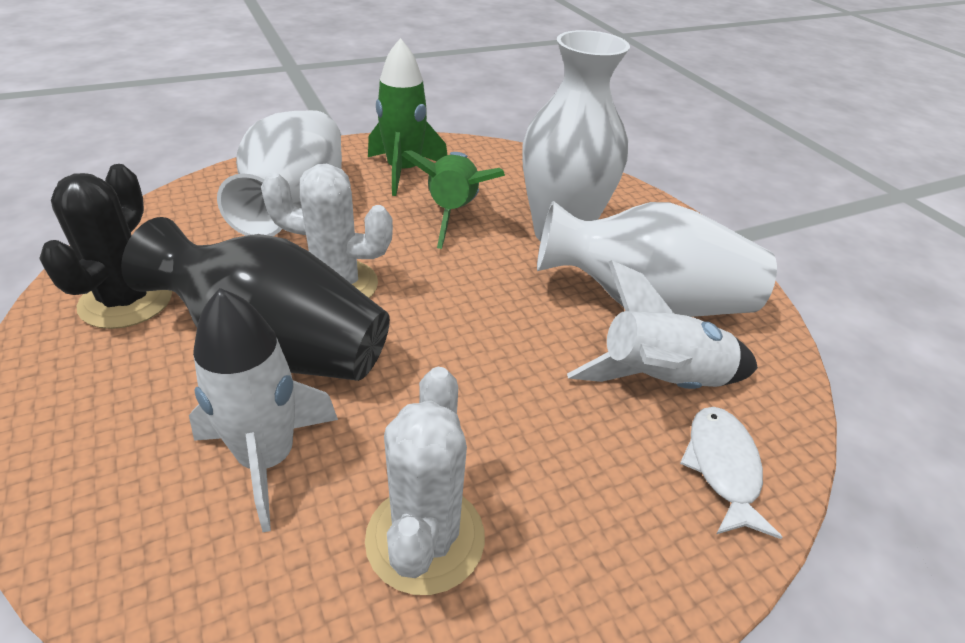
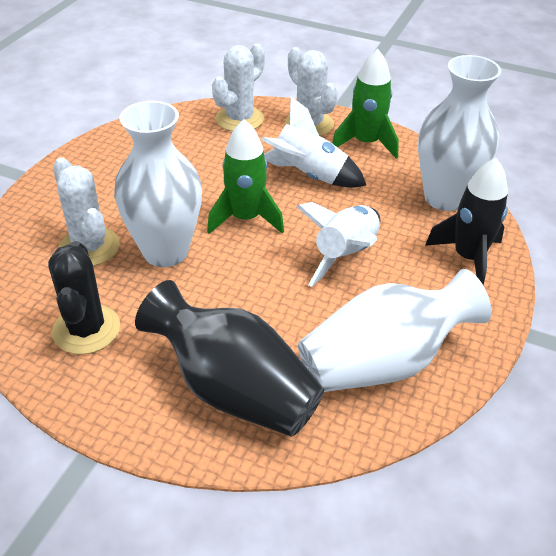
black rocket: none = 0 -> [425,158,508,285] = 1
white cactus: [261,164,393,298] [365,367,485,595] = 2 -> [53,158,120,266] [212,43,265,131] [285,47,338,136] = 3
white fish: [680,407,782,539] = 1 -> none = 0

